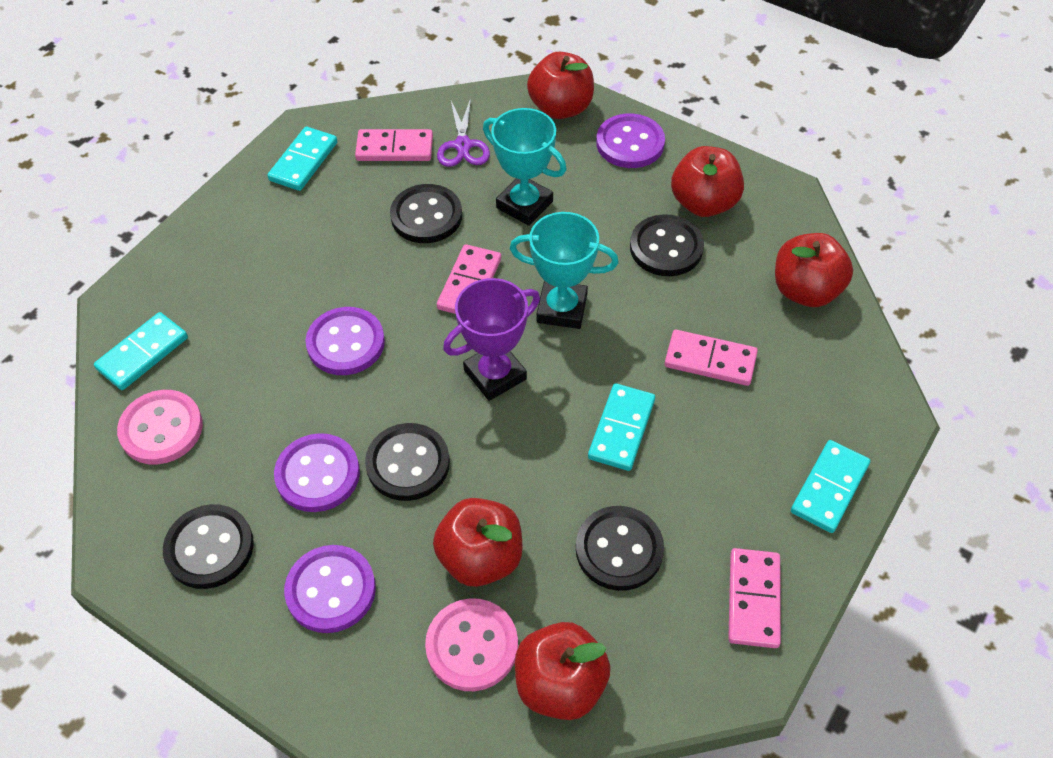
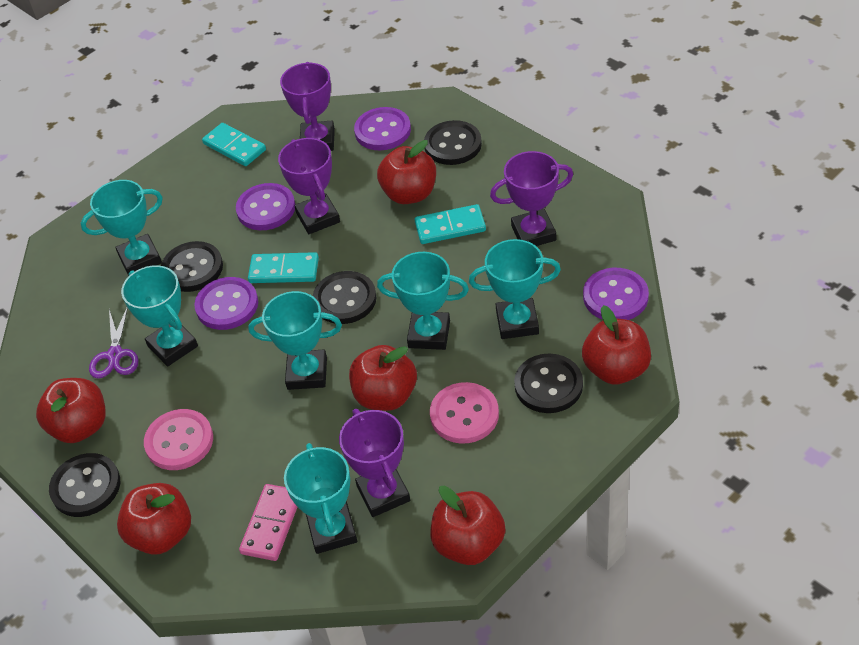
pink domino: [355,129,433,161] [437,244,501,314] [665,330,758,386] [728,548,781,648] = 4 -> [239,484,297,561] = 1
purple trophy: [443,278,540,401] = 1 -> [278,138,340,234] [280,62,335,151] [339,409,410,517] [490,151,573,246] = 4
red apple: [433,498,523,587] [515,622,611,720] [527,52,594,119] [671,146,744,217] [775,233,853,307] = 5 -> [36,378,106,443] [117,483,191,555] [349,345,417,411] [377,140,436,204] [430,485,505,565] [582,305,651,384] = 6
turquoise domino: [94,312,188,390] [267,127,337,191] [588,383,655,471] [791,440,870,533] = 4 -> [202,123,266,166] [248,252,319,283] [414,204,486,244] = 3
turquoise trophy: [483,108,566,226] [510,212,619,329] = 2 -> [81,180,163,276] [121,265,198,367] [248,291,342,390] [284,443,357,554] [377,252,469,350] [469,239,561,339] = 6

